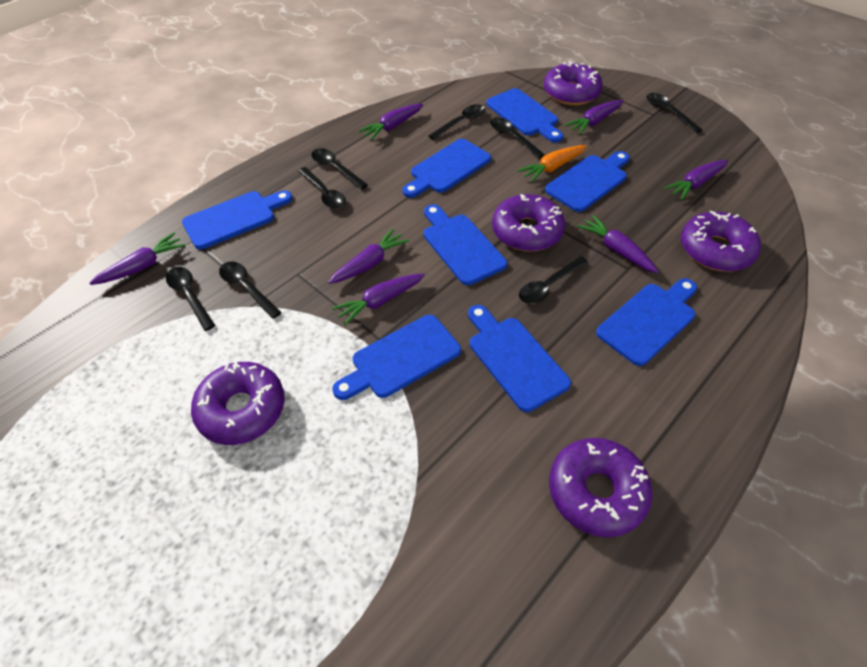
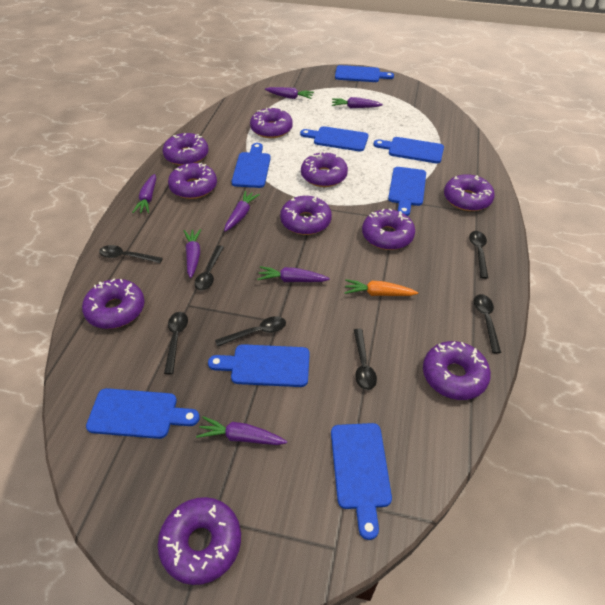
black spoon: [166,267,215,331] [219,262,282,319] [298,167,346,209] [311,148,368,190] [428,104,485,140] [490,117,545,159] [519,257,588,304] [646,93,703,133] = 8 -> [99,245,163,263] [164,312,188,374] [194,245,224,291] [215,316,286,347] [354,329,377,390] [469,231,488,279] [474,294,501,353] = 7
purple donut: [191,361,285,445] [492,194,565,252] [544,61,603,105] [549,438,653,537] [681,211,761,272] = 5 -> [82,279,145,329] [158,497,241,585] [163,133,209,166] [168,163,217,199] [250,107,293,138] [280,196,332,235] [301,151,348,187] [362,208,415,250] [423,341,491,400] [444,174,495,211] = 10

